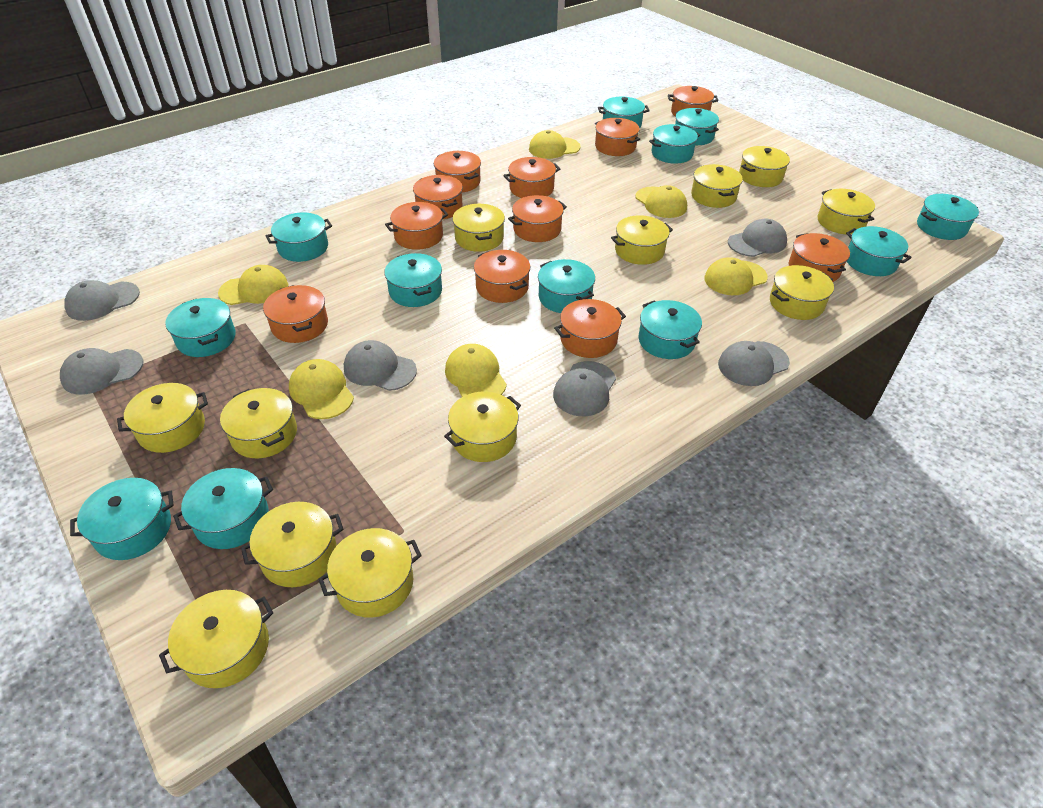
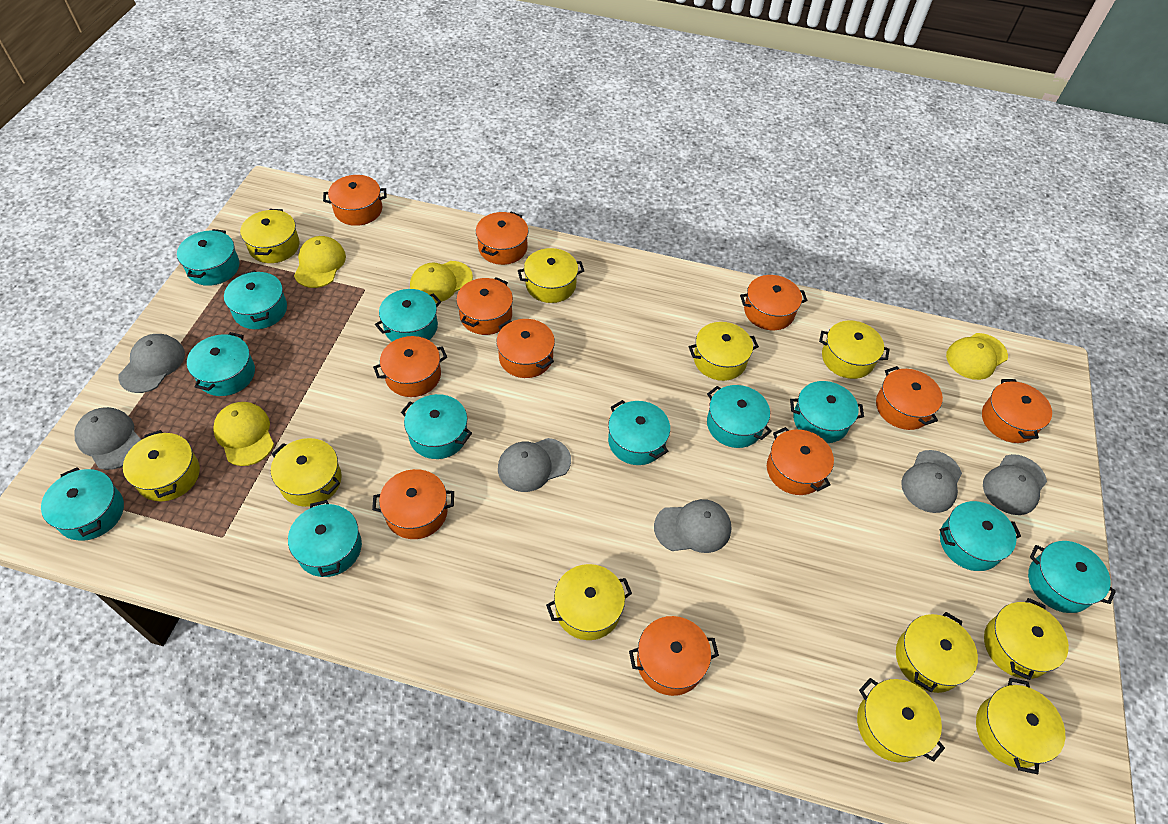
yellow cap: [218,265,289,305] [289,359,354,419] [445,344,507,397] [529,130,581,159] [635,185,687,218] [704,257,768,295] = 6 -> [213,402,274,466] [294,236,346,288] [410,261,473,303] [946,333,1008,380] = 4
yellow pot: [117,383,208,453] [159,590,273,688] [220,388,297,458] [241,502,344,587] [318,528,422,618] [444,392,521,462] [452,204,505,252] [611,215,673,265] [691,164,743,208] [739,146,790,187] [770,265,834,320] [818,189,875,234] = 12 -> [123,430,200,501] [240,209,299,263] [271,438,342,507] [518,248,584,303] [546,564,632,640] [689,322,759,381] [819,320,889,379] [857,678,945,762] [896,612,978,693] [976,678,1065,774] [984,598,1069,680] = 11

